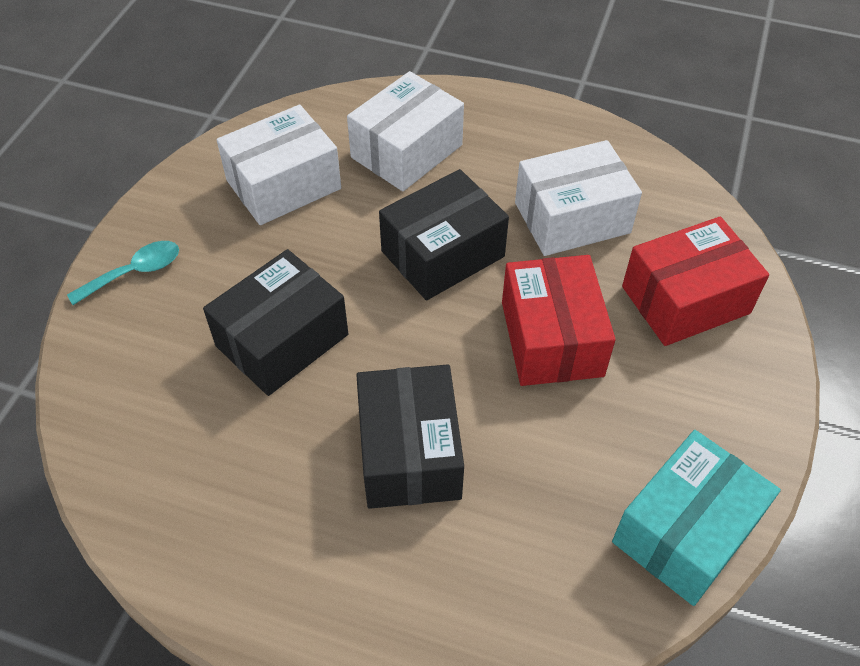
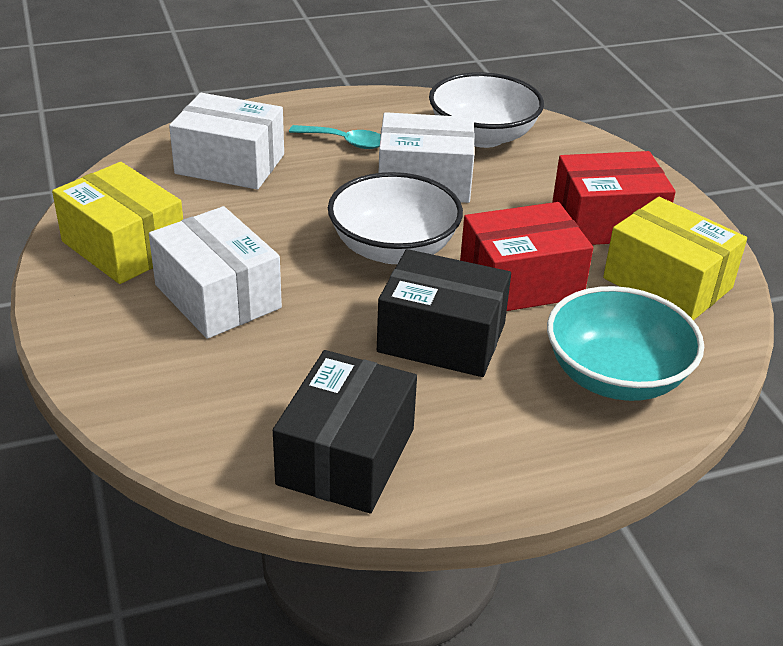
black box: [203,249,348,396] [356,364,464,509] [379,169,509,300] = 3 -> [273,350,417,513] [377,249,511,377] = 2
turquoise bowl: none = 0 -> [547,286,704,401] = 1
turquoise box: [612,430,781,606] = 1 -> none = 0
white bowl: none = 0 -> [328,172,463,264] [429,72,544,148] = 2
yellow box: none = 0 -> [52,162,183,284] [603,197,747,320] = 2

